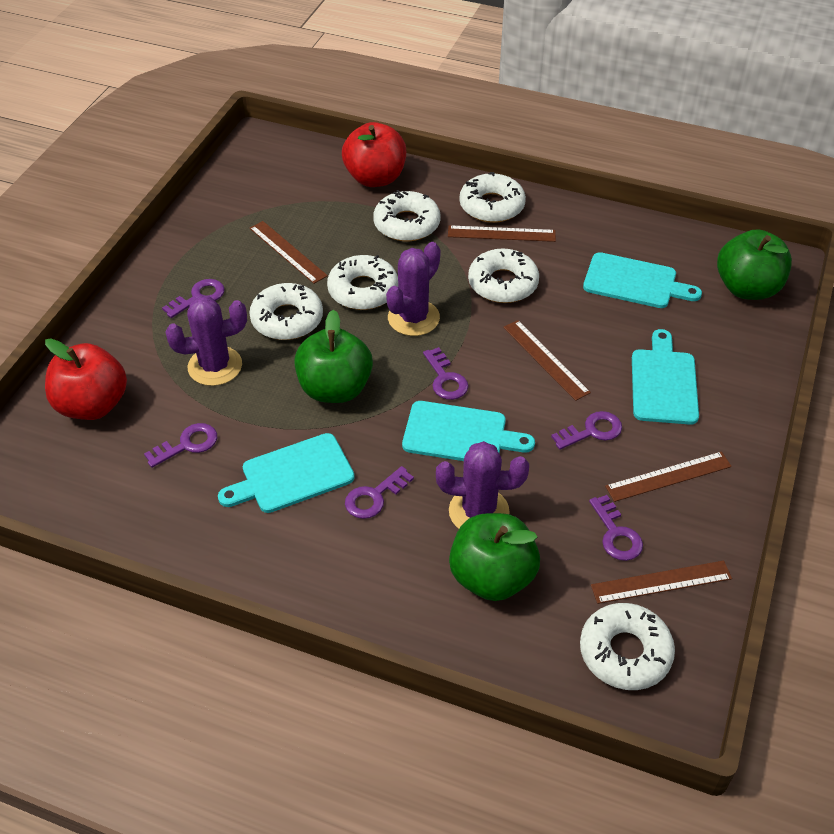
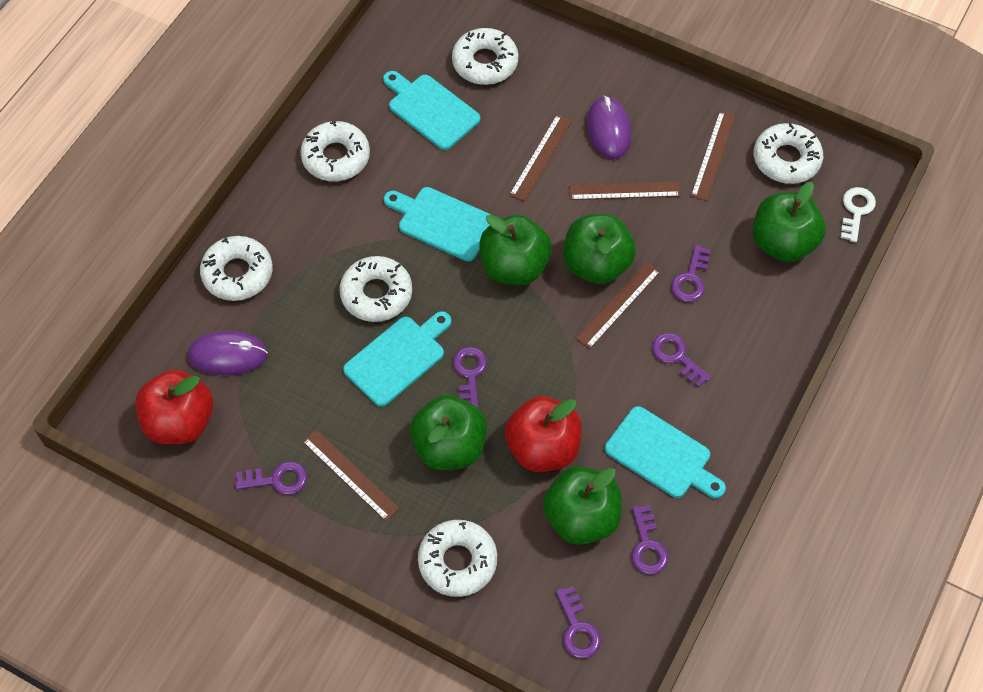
green apple: [294,310,373,403] [449,513,540,601] [717,229,792,300] = 3 -> [410,395,487,470] [480,214,552,285] [543,466,622,545] [563,214,636,284] [752,182,826,262] = 5
purple cactus: [165,296,247,386] [386,242,441,336] [436,441,529,529] = 3 -> none = 0
purple mouse: none = 0 -> [188,330,268,376] [587,95,632,159] = 2
white key: none = 0 -> [841,187,876,242] = 1

